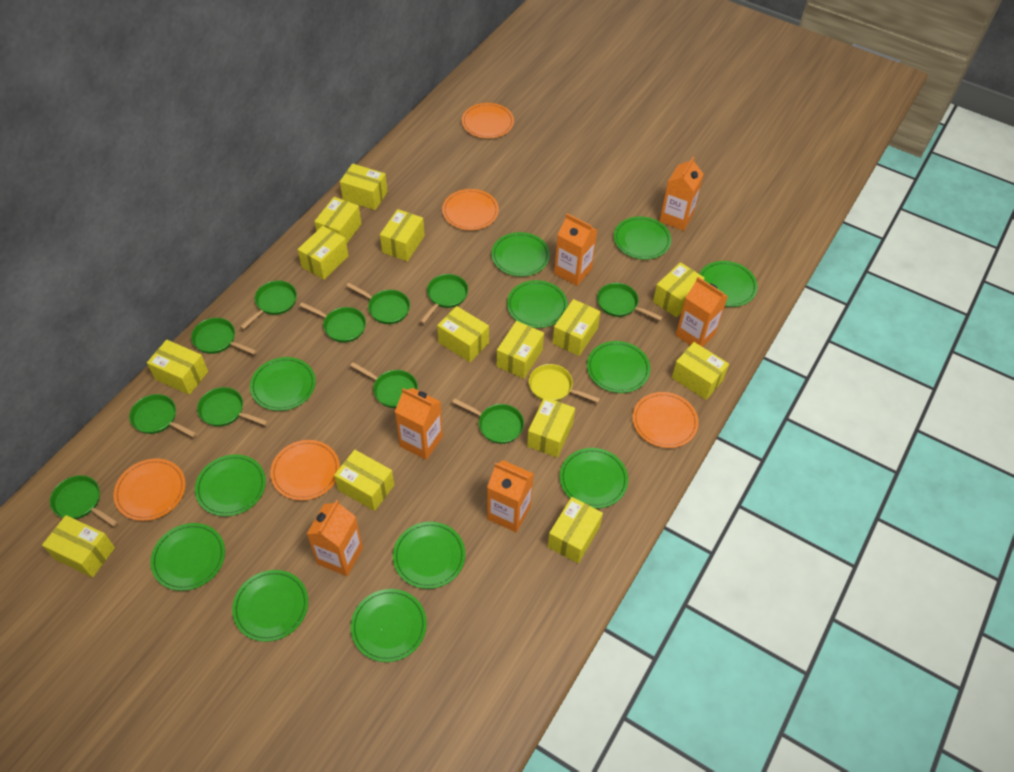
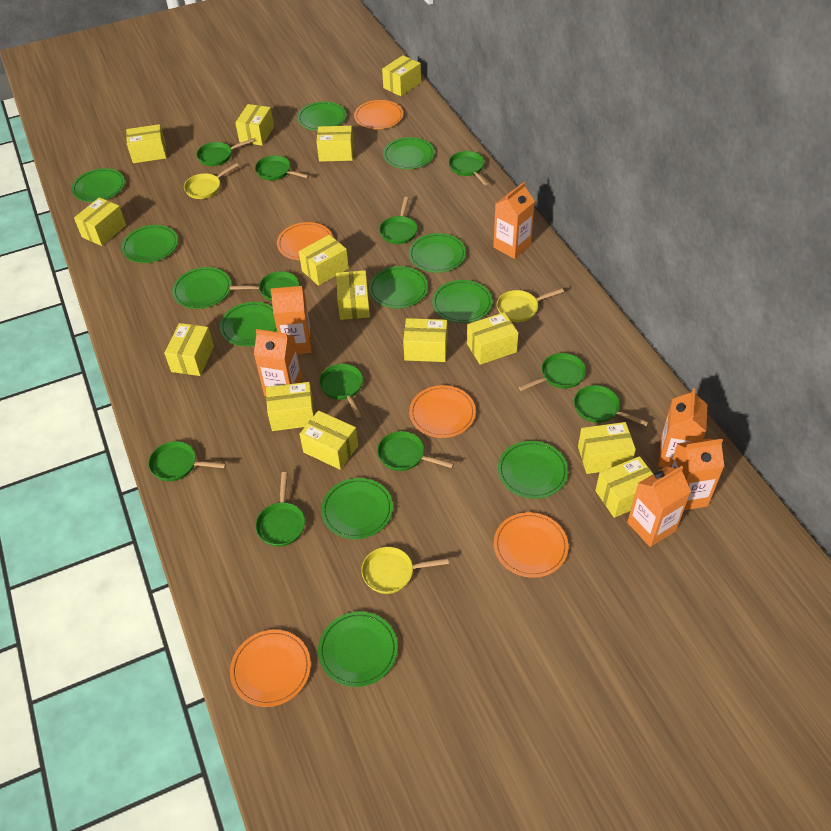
yellow pan: [529,364,600,403] = 1 -> [184,163,239,199] [361,547,449,594] [497,288,564,322] = 3

